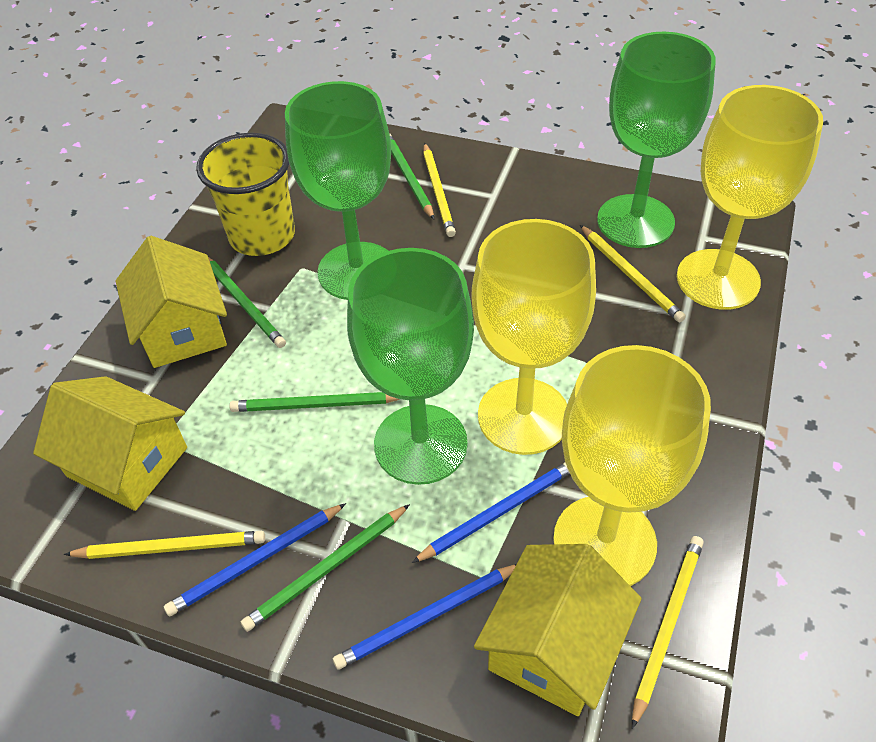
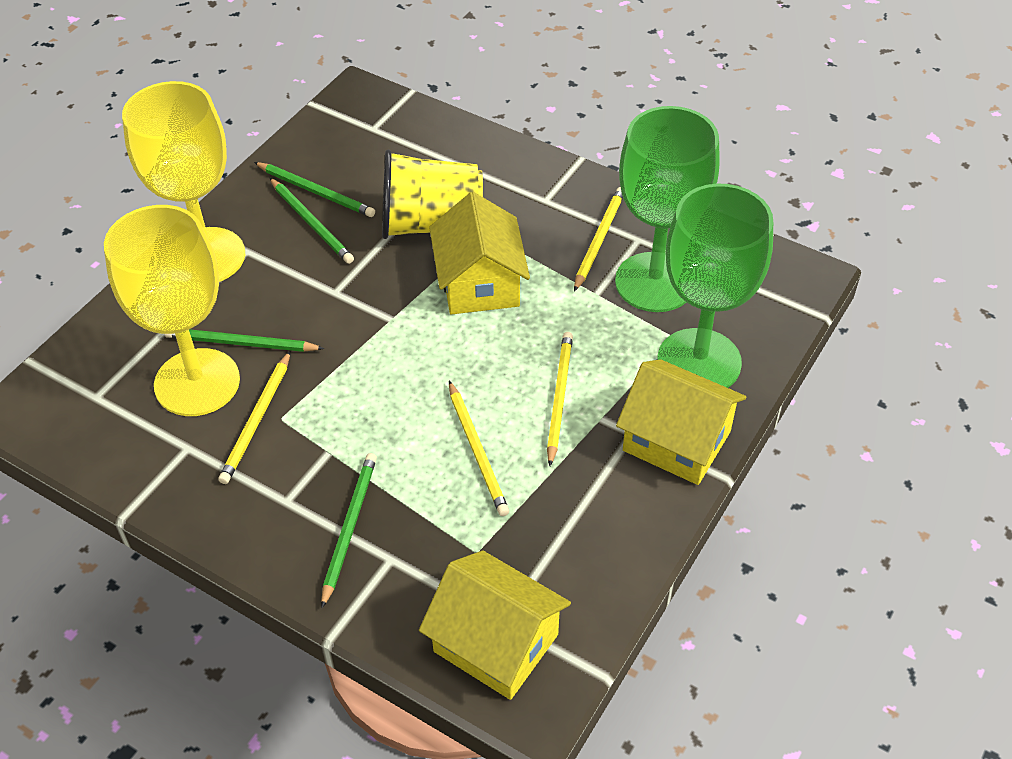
blue pencil: [164,503,346,616] [333,564,516,670] [412,463,570,563] = 3 -> none = 0
green goblet: [285,81,391,300] [347,248,474,485] [597,32,716,248] = 3 -> [615,106,720,312] [657,184,773,388] = 2
yellow goblet: [472,219,596,455] [553,345,711,586] [677,85,823,310] = 3 -> [104,205,240,416] [122,81,245,282] = 2

